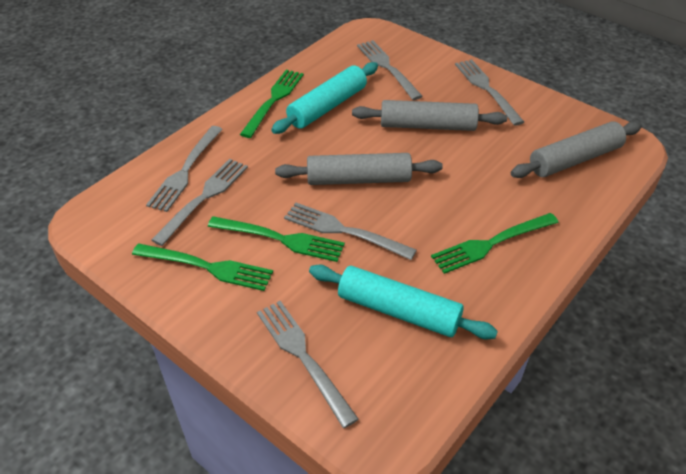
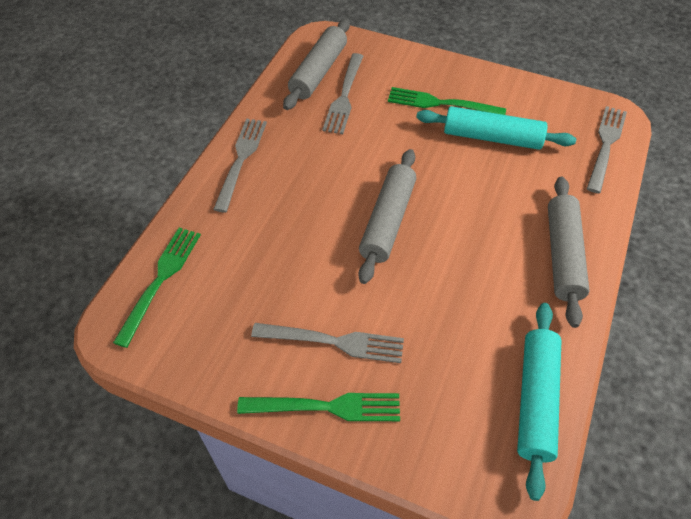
green fork: [132,244,273,291] [208,216,345,262] [240,70,304,138] [431,213,559,274] = 4 -> [113,228,201,348] [237,393,400,421] [388,87,506,115] = 3
grey fork: [146,126,223,212] [151,159,248,246] [257,301,358,428] [284,203,417,260] [357,40,423,100] [455,59,524,126] = 6 -> [213,118,267,212] [251,323,404,363] [322,53,363,134] [587,106,627,193] = 4

